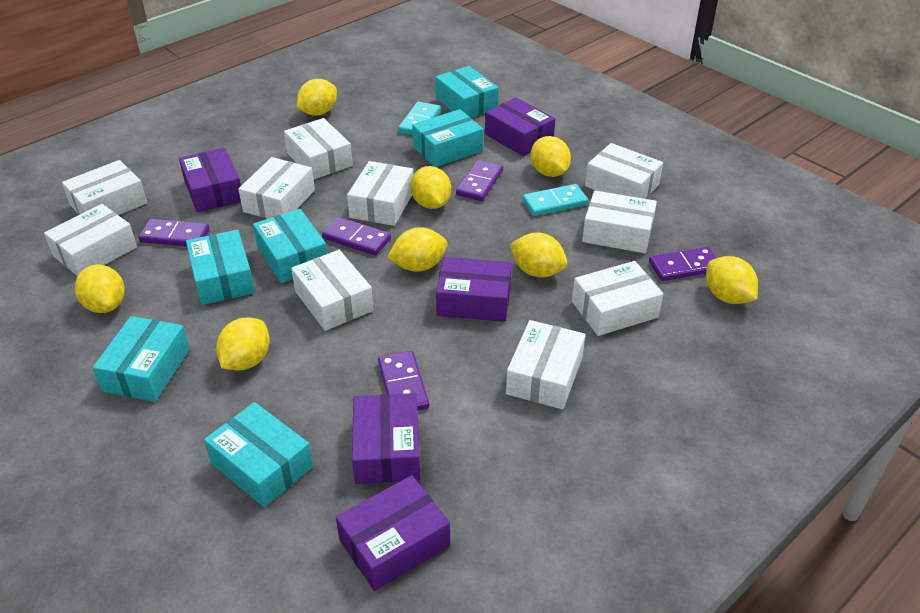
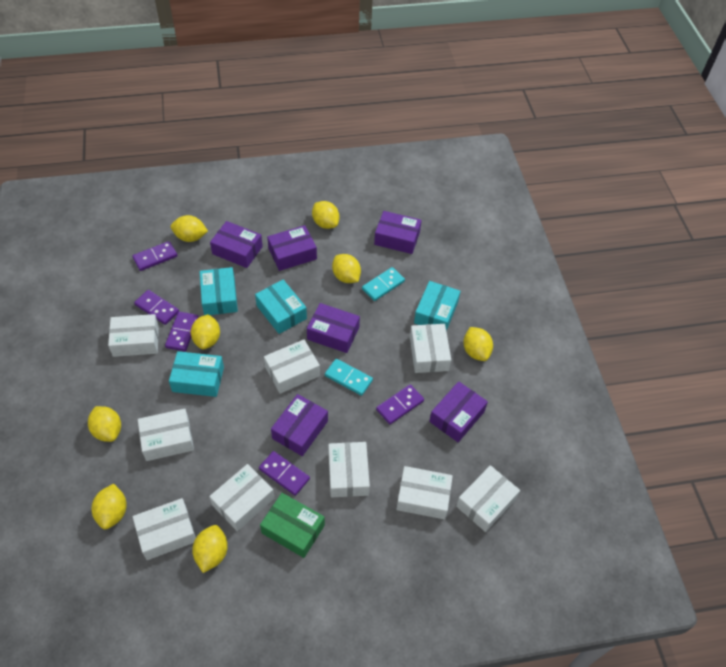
green box: none = 0 -> [260,493,325,558] = 1
purple box: [179,148,241,213] [336,475,450,591] [352,393,420,484] [436,257,512,322] [485,97,555,156] = 5 -> [210,221,263,268] [267,225,317,271] [271,394,328,456] [307,303,360,353] [374,211,422,254] [429,381,488,442] = 6
turquoise box: [92,316,190,402] [186,230,255,305] [204,402,313,507] [253,209,327,283] [412,109,483,167] [435,66,499,118] = 6 -> [169,351,224,397] [200,267,238,315] [255,280,307,334] [414,281,461,331] = 4
white box: [44,204,137,276] [62,160,147,215] [238,157,315,219] [284,118,353,179] [291,250,374,331] [347,161,414,226] [506,320,585,409] [572,261,664,336] [582,190,657,253] [585,143,663,199] = 10 -> [108,314,159,357] [133,498,196,560] [138,409,194,461] [209,464,274,531] [264,340,320,394] [328,442,370,498] [396,466,453,519] [410,324,451,373] [456,465,520,532] = 9

